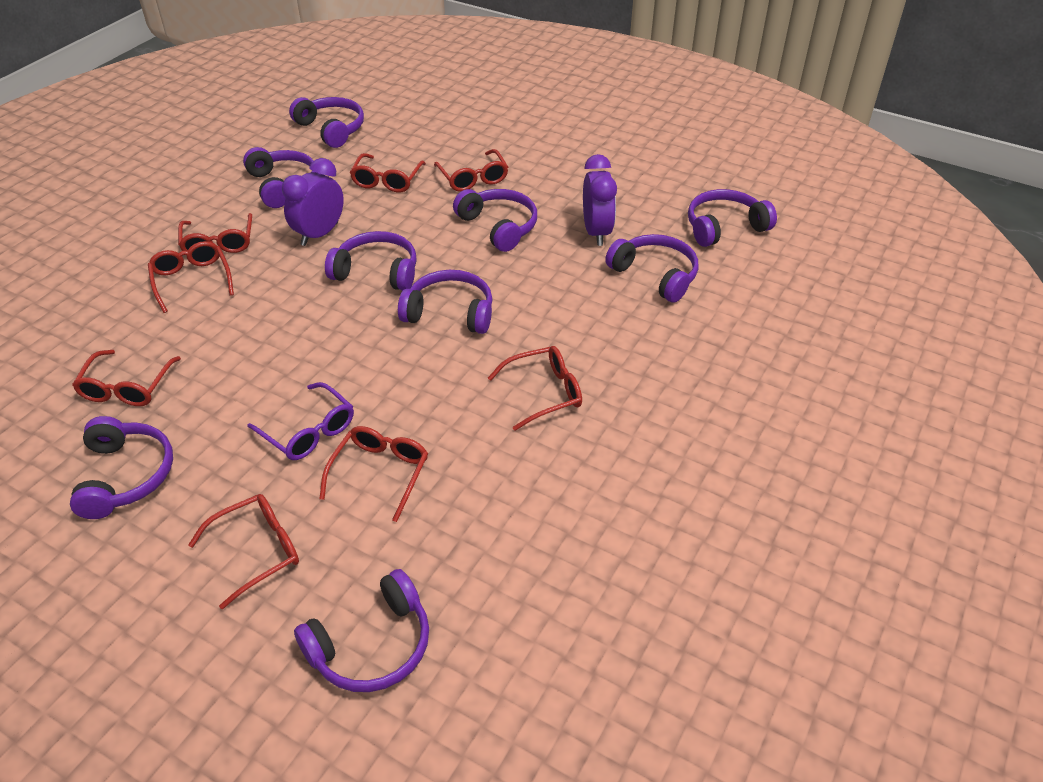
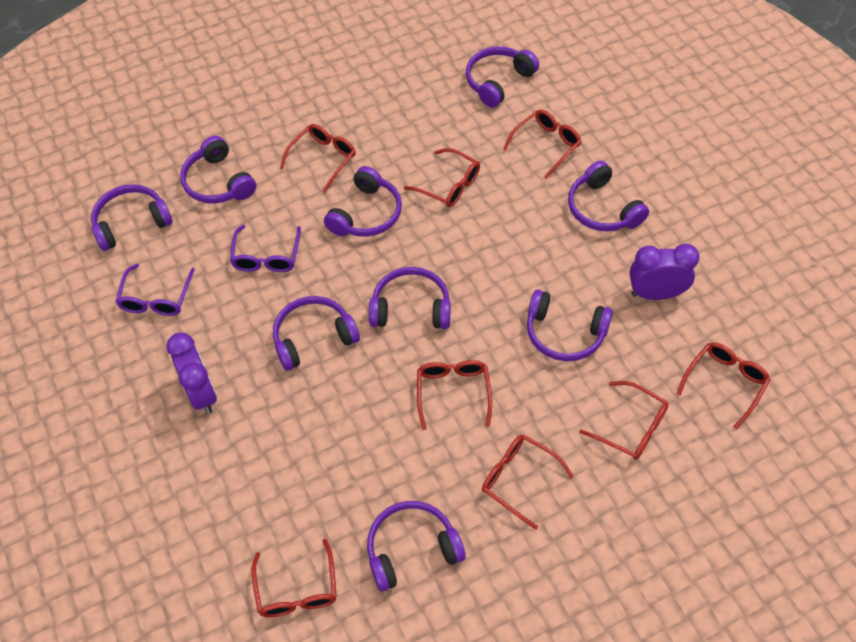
purple glasses: [247,382,354,460] = 1 -> [116,264,195,316] [230,225,301,272] = 2

